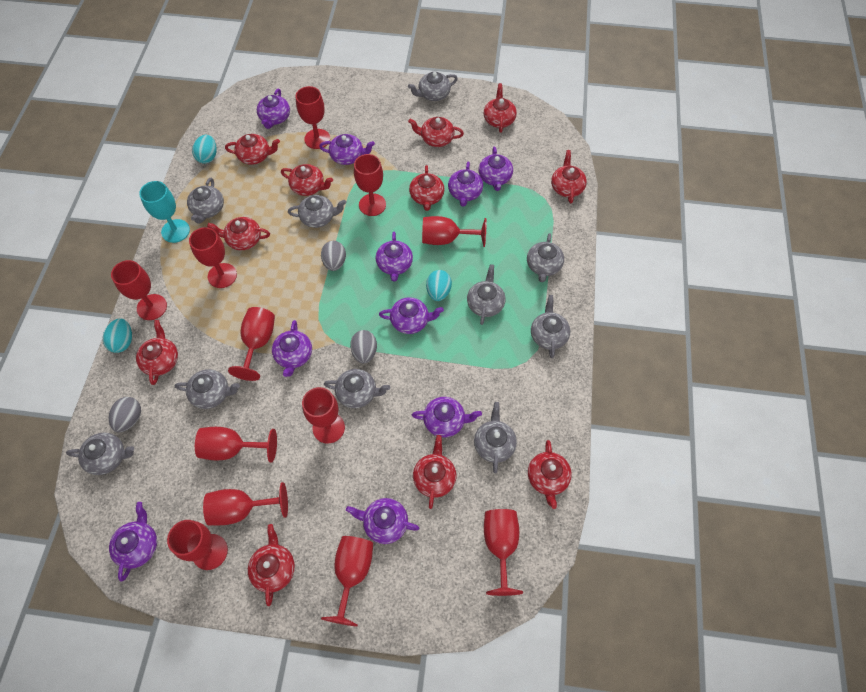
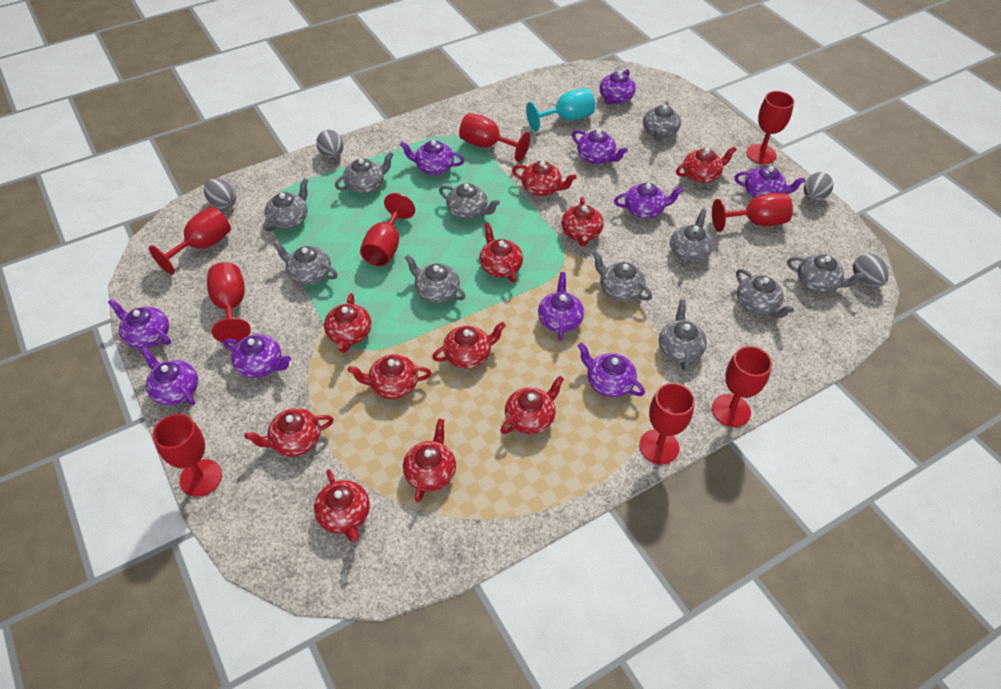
grey egg: [109,397,141,432] [321,241,346,271] [350,330,377,363] = 3 -> [204,179,236,209] [316,130,343,159] [804,172,833,202] [853,253,889,287] = 4
grey teapot: [66,433,134,475] [175,369,240,409] [187,178,224,224] [288,195,346,228] [324,369,390,408] [408,72,458,101] [467,264,505,325] [474,402,517,473] [527,233,564,282] [531,295,571,358] = 10 -> [264,178,308,232] [273,241,338,285] [335,152,393,193] [405,255,465,303] [439,183,500,219] [592,251,652,301] [643,101,681,141] [659,300,707,371] [670,209,714,267] [736,269,794,318] [787,254,865,293] = 11
red goblet: [111,260,167,320] [167,520,228,570] [189,227,237,288] [195,427,277,463] [203,482,288,525] [228,307,275,381] [296,86,330,149] [302,387,345,444] [321,536,373,627] [354,154,386,216] [422,216,486,247] [484,509,523,596] = 12 -> [149,206,231,275] [153,414,222,497] [207,262,251,342] [360,193,415,266] [459,113,530,162] [639,383,695,464] [712,193,793,232] [712,346,772,427] [746,91,794,164] = 9
turquoise egg: [103,318,132,353] [192,135,217,164] [426,270,452,301] = 3 -> none = 0

